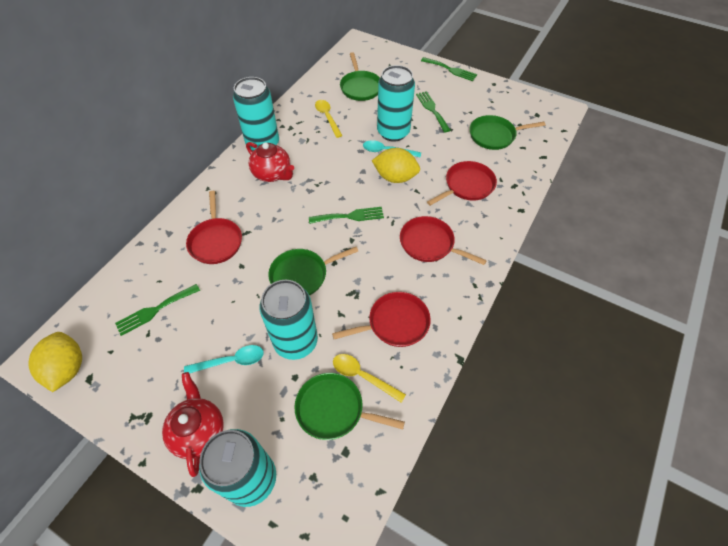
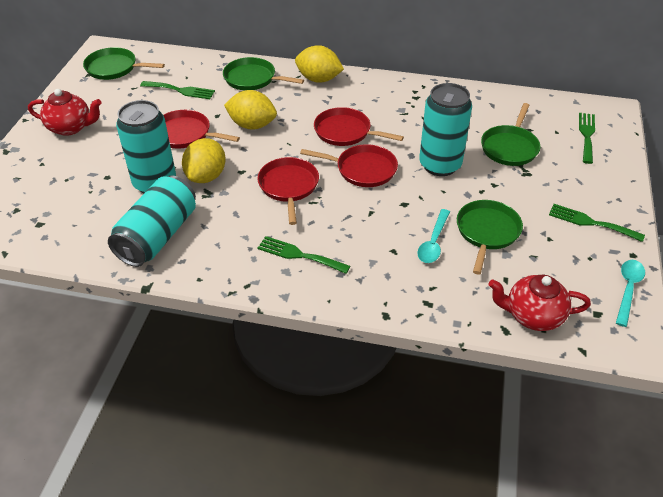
turquoise can: [199,429,276,507] [233,77,279,151] [260,280,318,360] [377,65,415,142] = 4 -> [108,176,196,267] [116,100,176,193] [419,83,472,176] = 3
yellow lemon: [28,332,82,392] [372,148,420,183] = 2 -> [182,138,226,183] [224,90,277,130] [295,45,344,83] = 3
yellow spoon: [315,100,343,138] [333,354,406,403] = 2 -> none = 0

